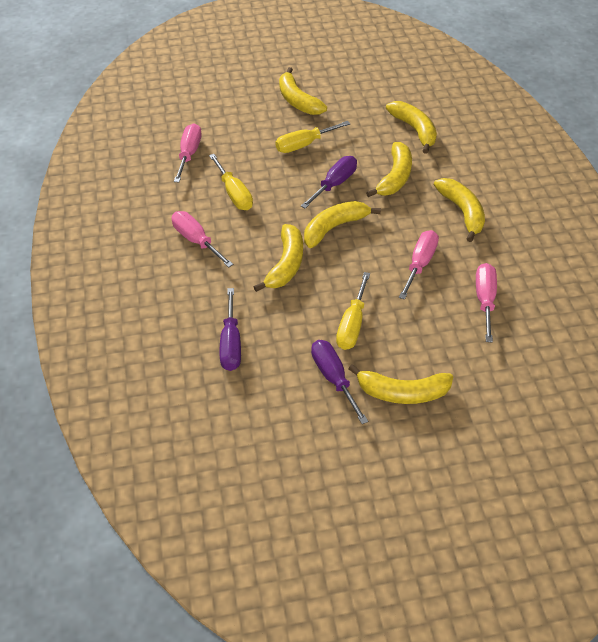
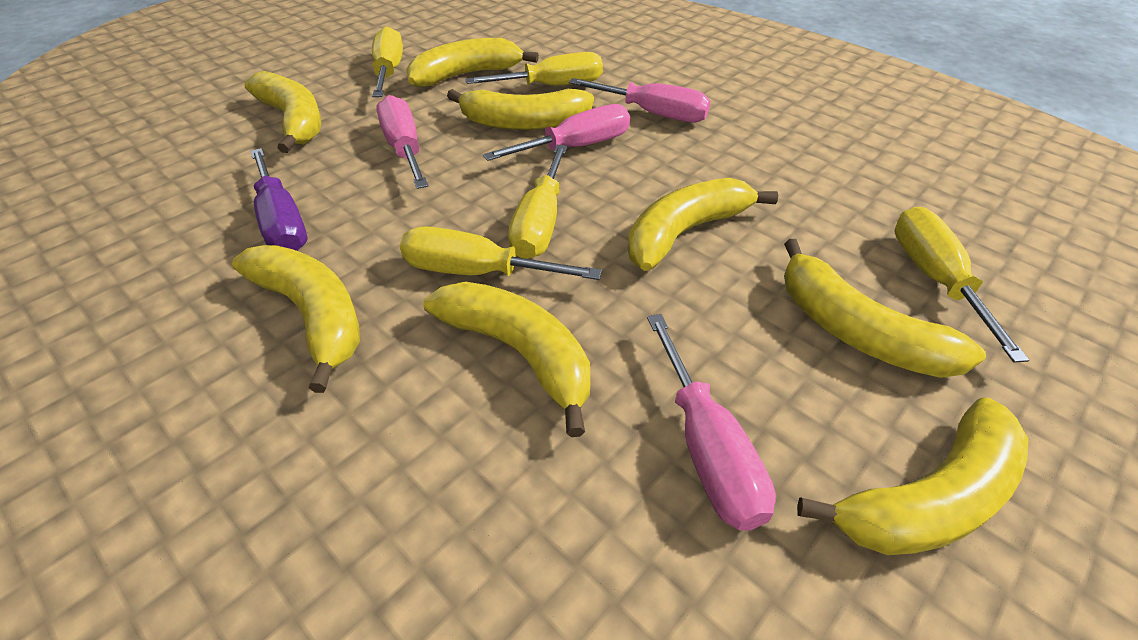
purple screwdriver: [220,288,241,371] [301,156,357,209] [311,340,368,424] = 3 -> [250,148,307,251] = 1
yellow banana: [254,224,303,292] [279,67,327,115] [304,201,381,248] [348,364,453,404] [366,142,412,197] [386,101,437,154] [434,178,485,242] = 7 -> [232,245,360,393] [244,71,321,153] [406,38,539,87] [423,281,590,437] [447,89,594,130] [628,178,778,271] [784,239,986,378] [797,397,1029,555] = 8
yellow screwdriver: [209,154,253,210] [275,121,350,153] [336,272,370,350] = 3 -> [372,26,403,97] [400,227,602,280] [465,52,603,86] [508,145,567,259] [895,207,1029,363] = 5

